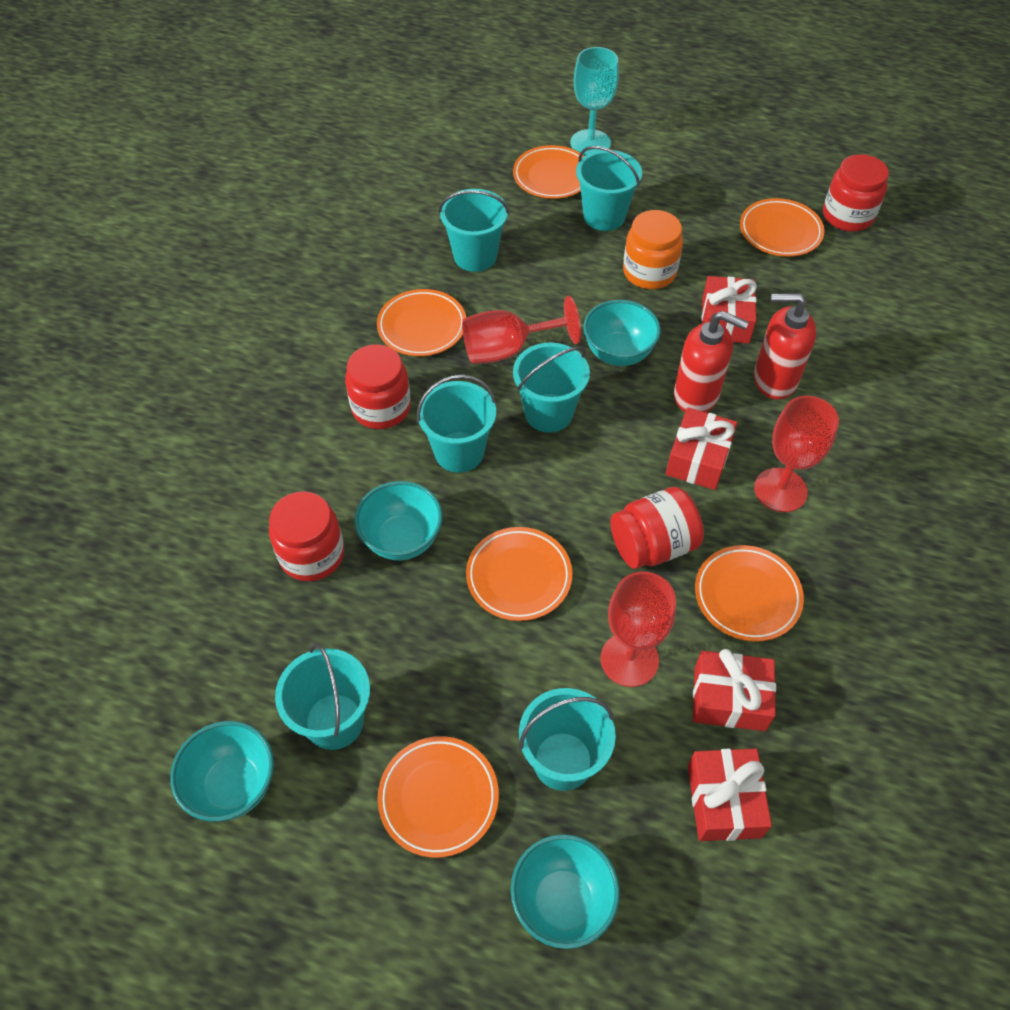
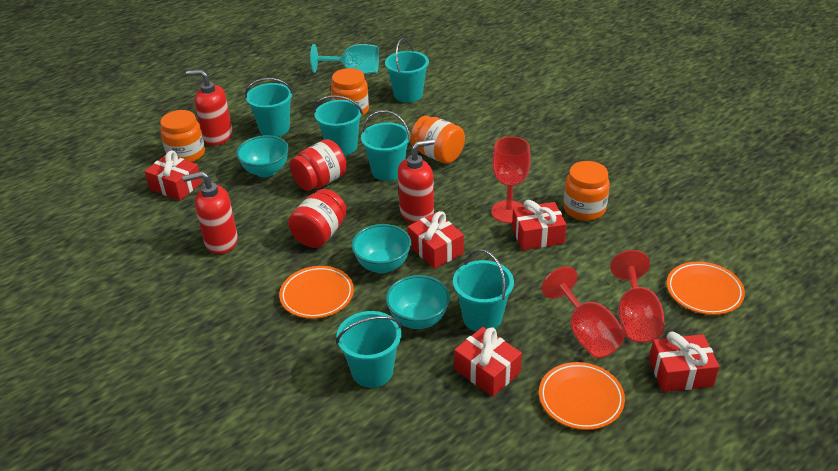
orange jar: [623,210,683,289] = 1 -> [160,110,205,162] [331,68,369,117] [410,116,465,164] [563,161,610,221] = 4
orange plate: [377,289,466,356] [378,736,499,858] [466,527,572,621] [513,145,584,199] [695,545,804,642] [740,198,825,257] = 6 -> [279,266,354,319] [539,362,625,430] [667,262,745,315] = 3
red gift: [666,407,737,490] [688,749,772,841] [693,649,776,731] [702,276,757,344] = 4 -> [144,151,202,201] [407,211,464,269] [454,327,522,396] [512,200,567,250] [649,332,719,392] = 5
red jar: [269,491,344,581] [345,345,411,429] [610,487,704,569] [823,154,889,232] = 4 -> [288,189,347,248] [290,139,347,191] = 2
red soap dispenser: [674,311,749,412] [754,293,816,400] = 2 -> [183,171,238,254] [186,70,233,146] [398,139,435,224] = 3
turquoise bowl: [170,721,274,822] [354,481,443,560] [511,834,620,949] [583,300,661,366] = 4 -> [236,135,289,178] [351,224,411,273] [386,275,450,329] = 3

